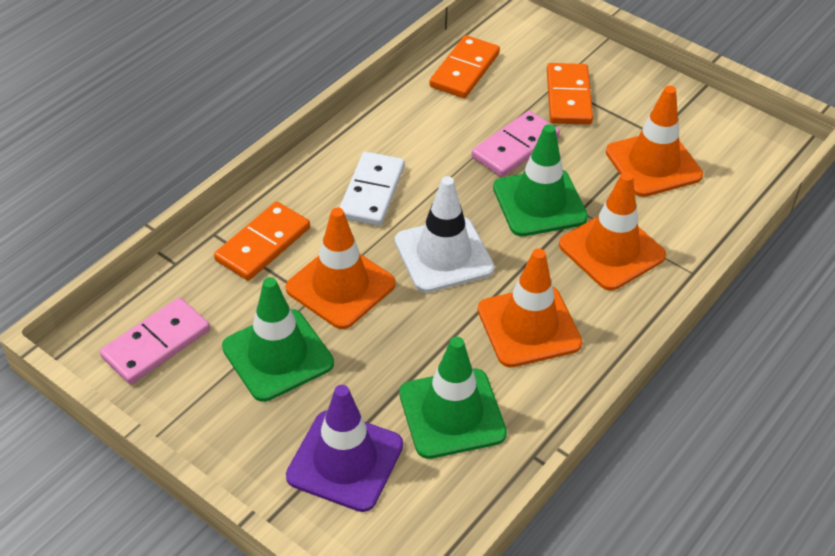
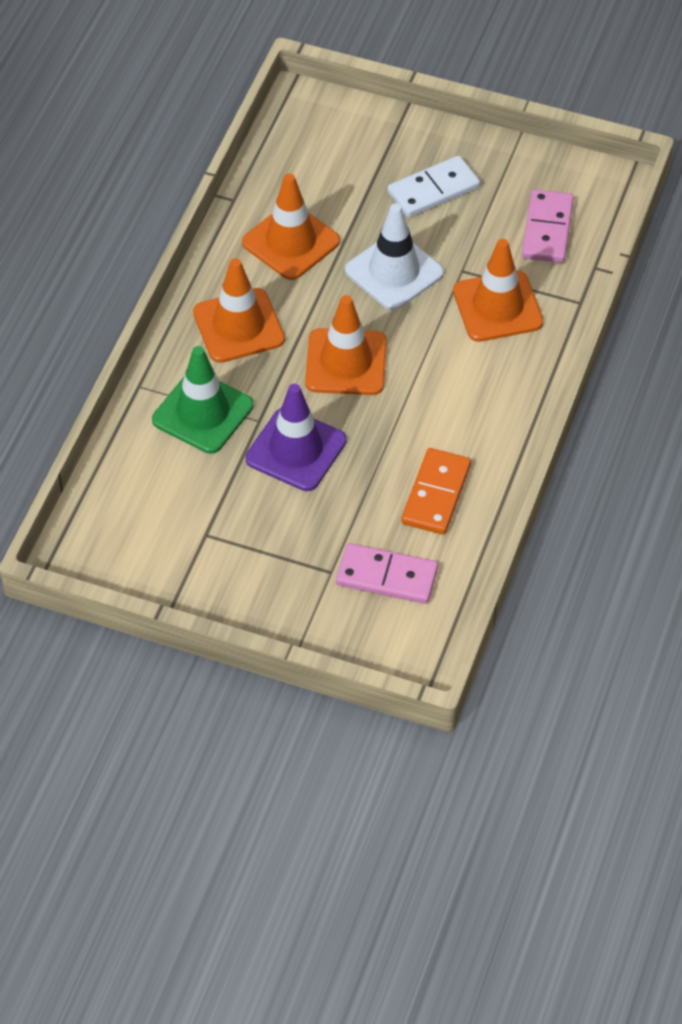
green traffic cone: [222,277,334,402] [399,337,507,459] [493,124,588,236] = 3 -> [152,346,253,454] = 1
orange domino: [214,202,310,281] [429,35,500,98] [547,63,593,125] = 3 -> [401,448,471,535] = 1

